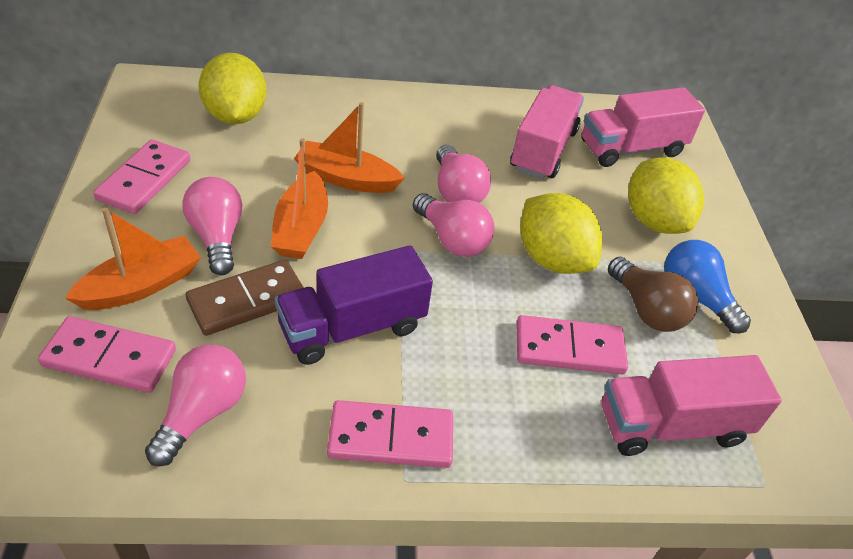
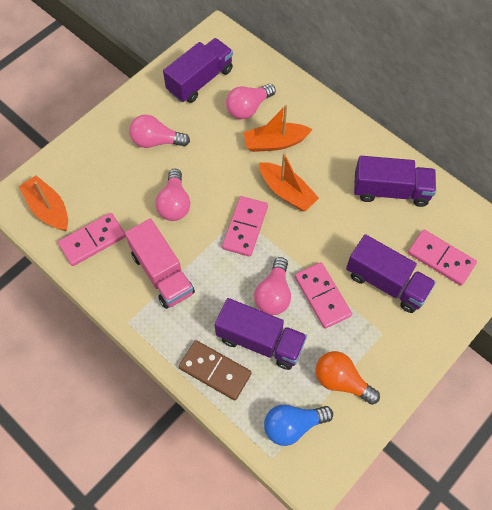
brown light bulb: [608,257,698,332] = 1 -> none = 0
orange light bulb: none = 0 -> [316,351,380,405] = 1
pink truck: [510,85,584,179] [581,87,705,167] [601,355,782,456] = 3 -> [125,219,195,309] = 1
purple truck: [275,245,433,365] = 1 -> [163,38,233,103] [215,298,307,370] [346,234,436,313] [354,156,436,207] = 4
yellow lemon: [198,53,266,124] [520,193,602,274] [628,158,704,234] = 3 -> none = 0

